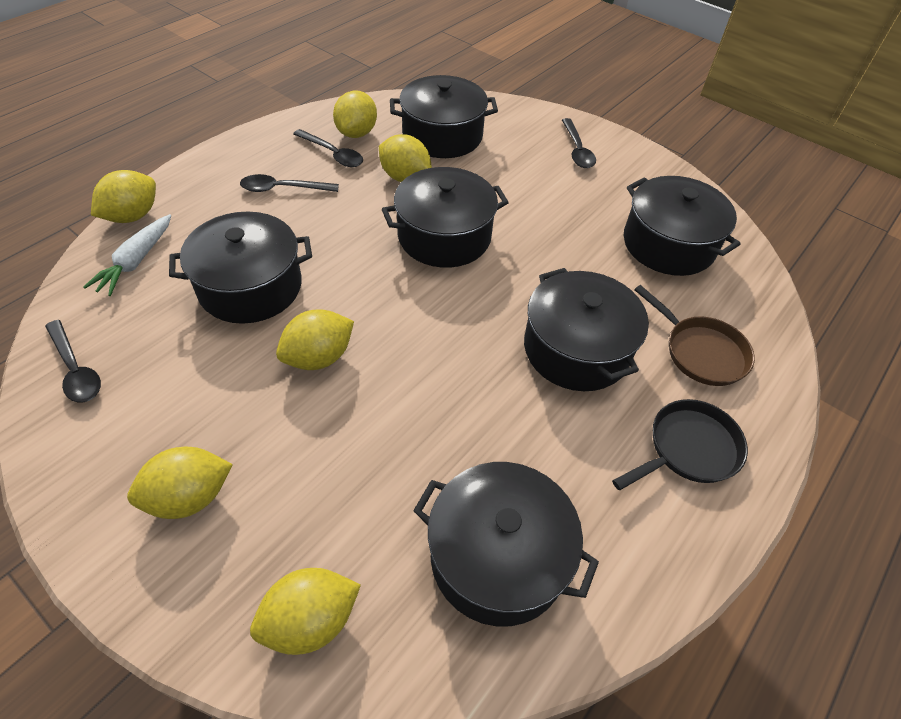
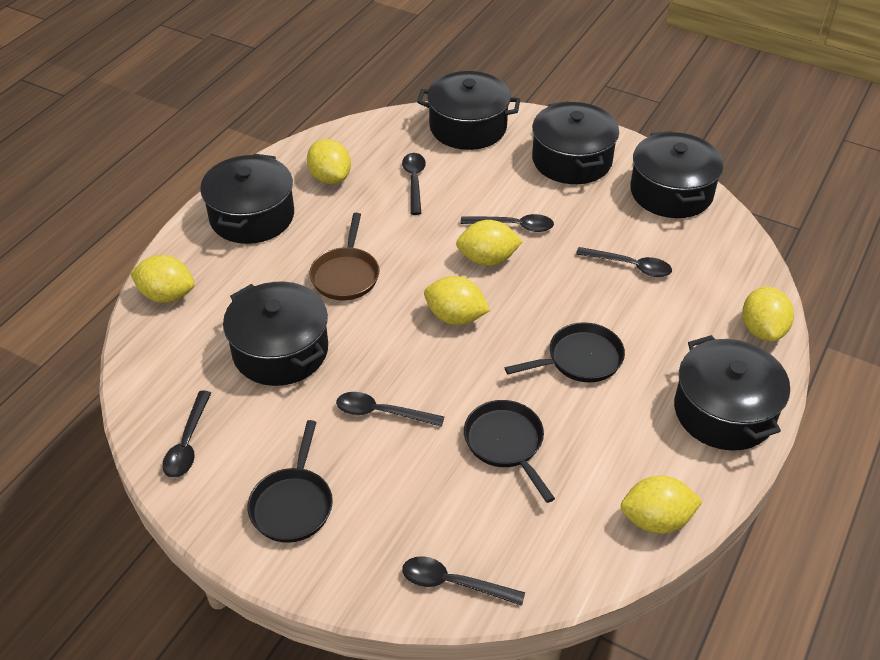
black pan: [612,399,748,490] = 1 -> [248,420,333,543] [464,400,555,503] [505,322,625,382] = 3
black spoon: [45,320,101,402] [240,174,339,192] [293,129,363,167] [562,118,596,168] = 4 -> [162,391,211,478] [336,392,444,427] [402,153,426,215] [402,556,525,606] [461,214,554,232] [576,247,672,277] = 6
white carrot: [83,214,171,296] = 1 -> none = 0

